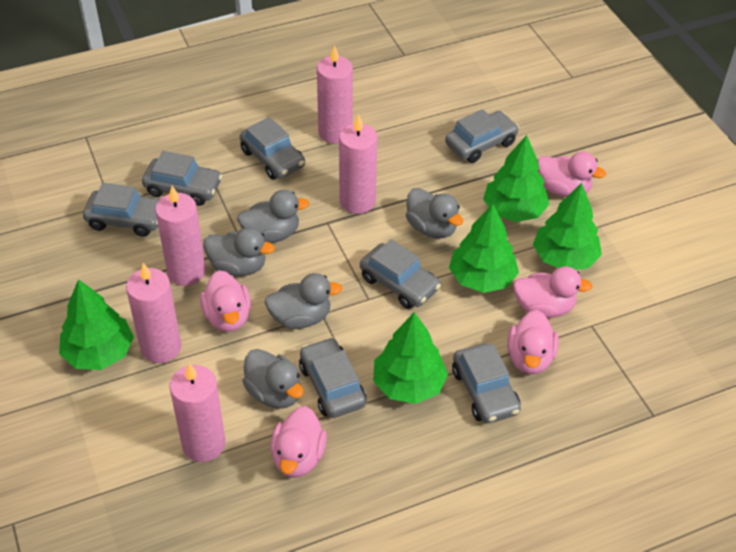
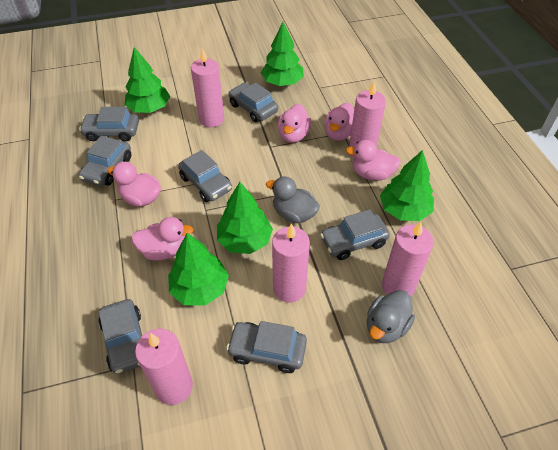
grey duck: [203,227,275,276] [237,190,310,243] [242,349,304,409] [264,273,342,329] [406,188,463,239] = 5 -> [266,177,320,223] [367,290,415,343] = 2

